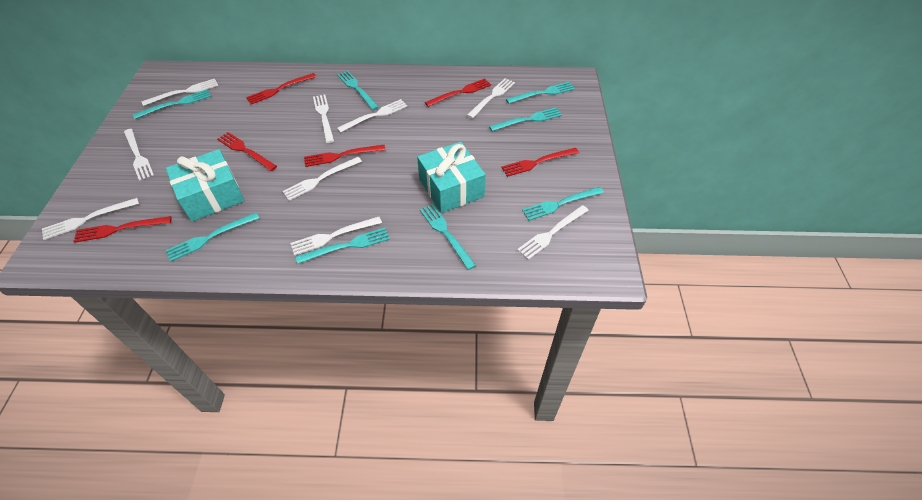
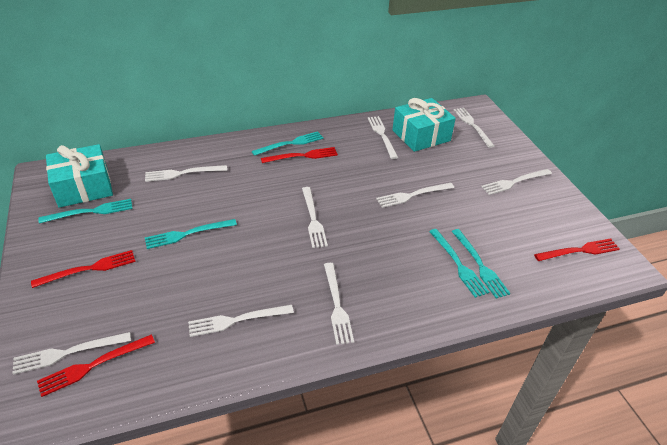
red fork: [73,216,172,243] [217,132,277,171] [246,73,316,104] [304,145,386,167] [425,78,491,107] [501,148,579,177] = 6 -> [31,250,135,288] [37,334,155,397] [261,147,338,163] [534,239,620,261] = 4
turquoise fork: [133,89,211,119] [166,213,259,262] [296,228,390,264] [337,70,379,110] [420,204,476,270] [489,108,562,131] [506,82,575,104] [522,187,604,221] = 8 -> [38,199,133,224] [145,219,237,249] [252,131,324,156] [429,229,489,298] [452,229,511,299] = 5

